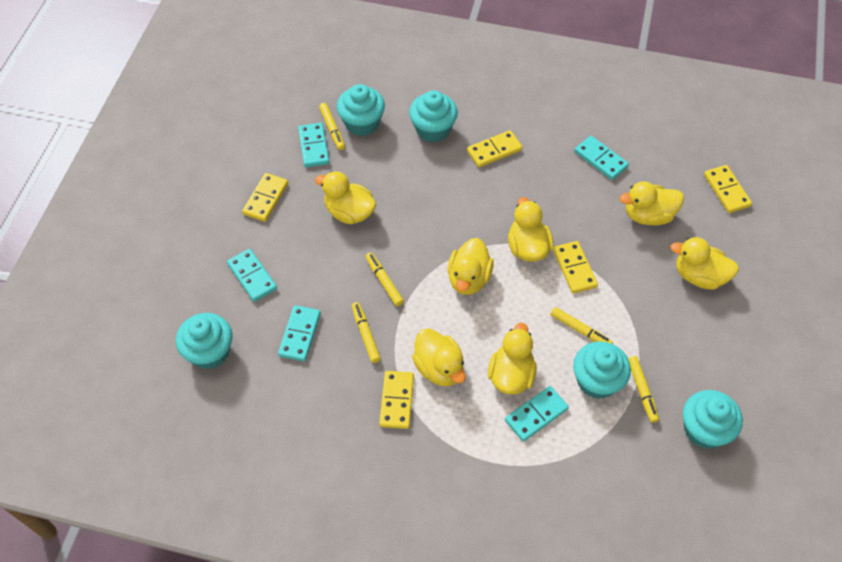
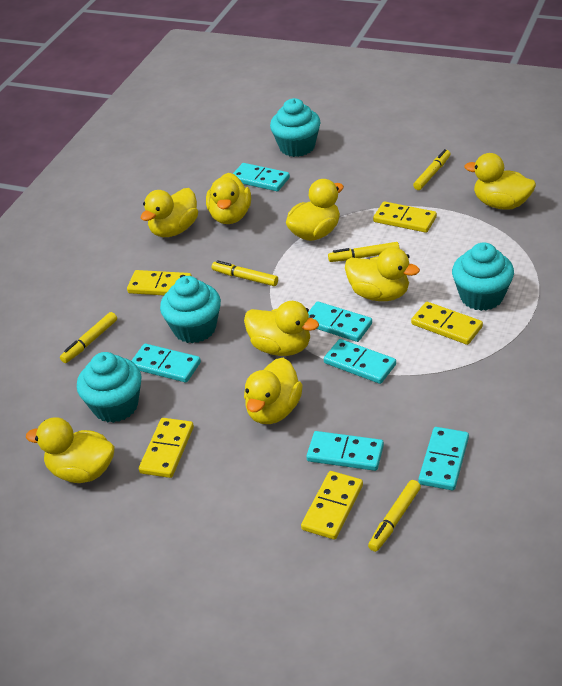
turquoise cupcake: [176,313,232,370] [337,84,385,136] [409,90,458,142] [573,341,631,399] [683,390,743,449] = 5 -> [77,352,142,423] [160,276,221,343] [270,98,321,157] [452,242,514,311] = 4
turquoise domino: [227,249,277,302] [278,305,321,361] [298,123,329,167] [505,386,569,442] [574,136,629,180] = 5 -> [131,344,201,383] [233,163,290,191] [306,431,384,471] [308,301,372,342] [324,339,396,384] [418,427,469,491] = 6
yellow duck: [315,171,376,224] [412,328,466,386] [448,238,494,295] [488,323,537,395] [508,197,554,262] [619,181,684,225] [670,237,739,289] = 7 -> [26,417,115,483] [141,188,198,237] [206,173,251,224] [244,301,319,356] [244,358,303,424] [286,179,344,241] [345,247,420,301] [464,153,536,210] = 8

